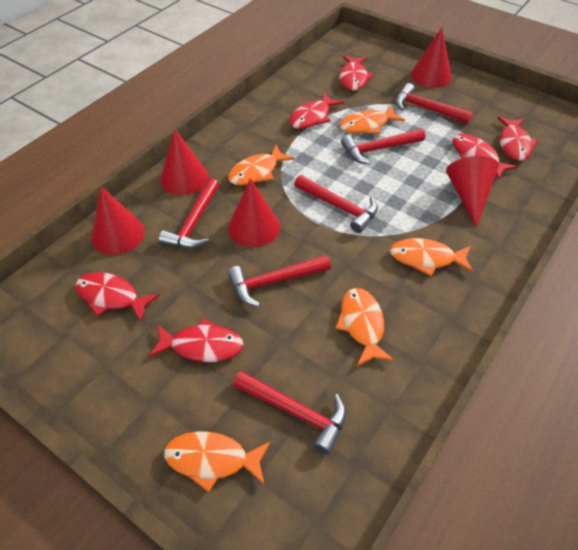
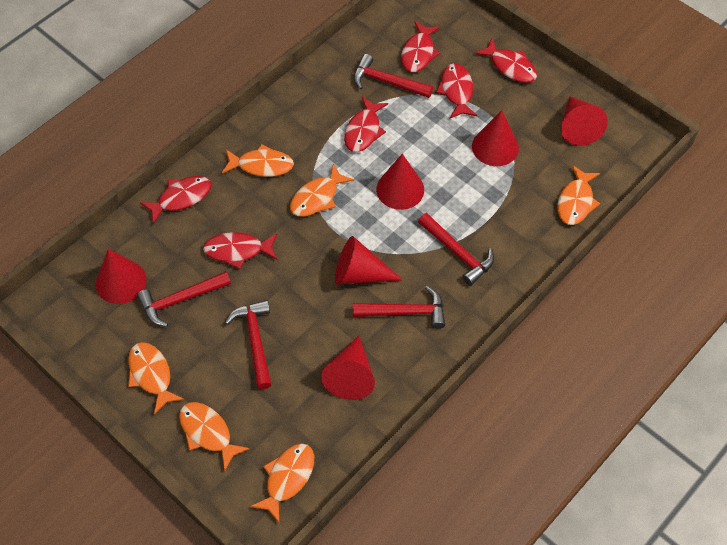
orange fish: [164,431,270,492] [228,145,295,186] [335,288,394,366] [339,105,405,134] [390,238,473,276] = 5 -> [128,342,184,415] [179,402,250,471] [222,144,294,177] [250,444,314,523] [290,163,354,217] [557,165,600,225] = 6
red cone: [91,186,145,255] [160,129,209,195] [228,178,280,247] [411,28,452,88] [446,156,499,227] = 5 -> [96,249,147,304] [321,336,375,400] [335,236,403,285] [376,154,424,210] [472,110,519,166] [561,96,608,146] = 6
red hammer: [159,178,219,249] [227,255,331,307] [233,371,346,455] [294,175,378,233] [341,129,425,164] [395,83,473,124] = 6 -> [137,271,231,327] [225,300,272,389] [353,286,445,329] [354,54,433,98] [418,213,494,286] = 5

